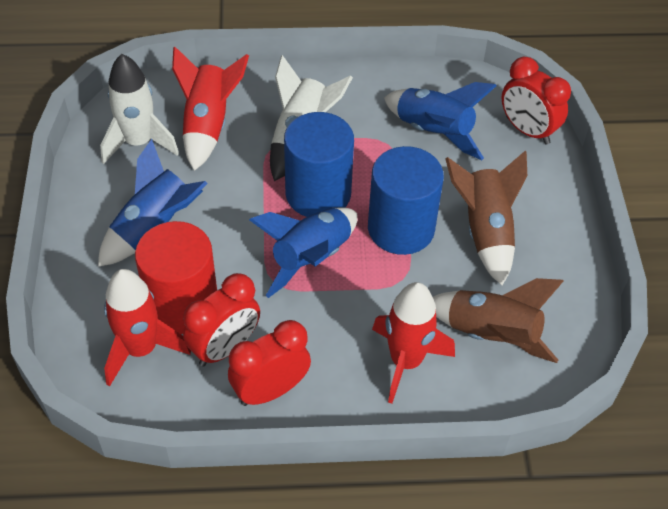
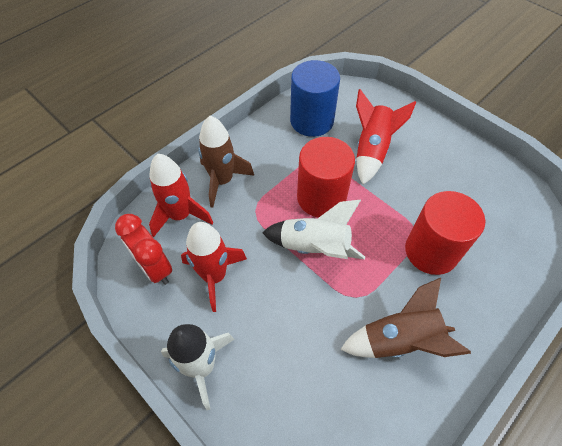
blue cylinder: [284,112,354,217] [368,146,444,255] = 2 -> [290,60,340,137] = 1
blue rocket: [98,139,208,267] [249,207,358,298] [384,82,497,160] = 3 -> none = 0
red clock: [183,273,260,367] [228,320,311,406] [502,57,571,144] = 3 -> [115,214,172,285] = 1
red cylinder: [135,221,217,334] = 1 -> [297,137,355,217] [405,191,485,275] = 2

